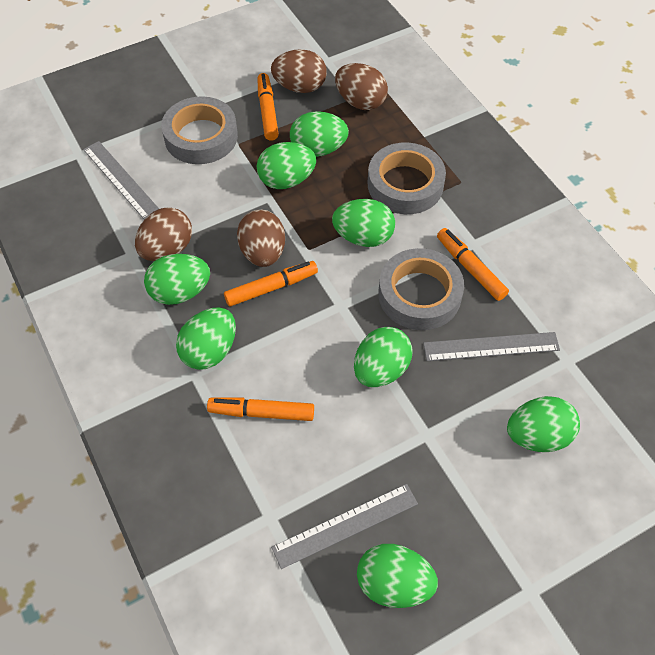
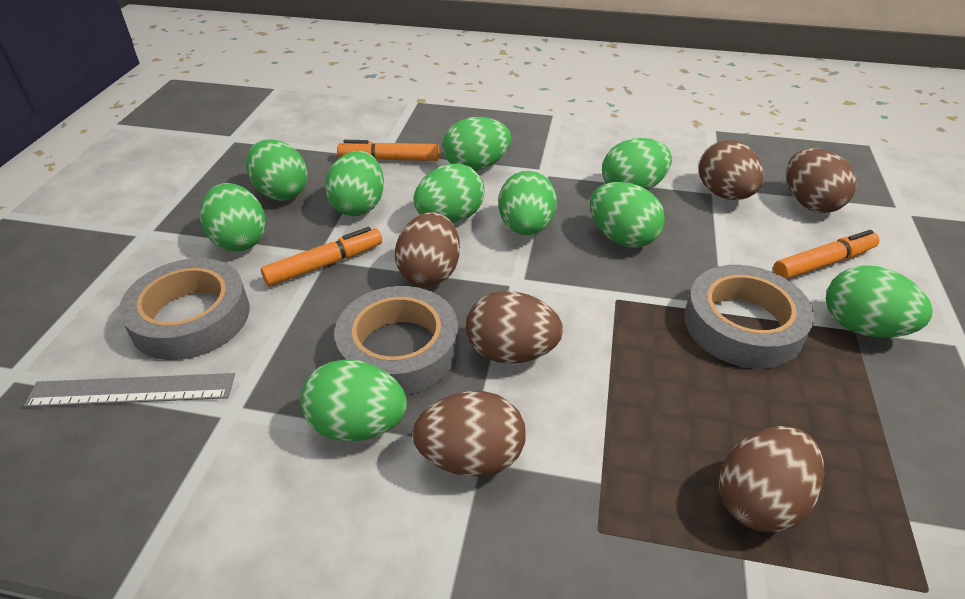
brown egg: [135,207,192,261] [237,210,285,267] [271,49,327,93] [335,63,388,110] = 4 -> [395,212,460,287] [412,391,526,477] [466,291,563,364] [699,140,764,200] [719,426,824,532] [786,148,856,213] = 6
green egg: [144,254,210,305] [176,307,236,370] [257,142,316,189] [290,111,349,157] [332,199,395,247] [354,327,413,387] [357,544,438,608] [507,396,580,452] = 8 -> [200,183,266,252] [246,139,308,200] [301,359,407,441] [325,151,384,216] [413,164,485,223] [443,117,511,171] [498,171,557,235] [590,182,665,248] [602,138,672,190] [826,265,933,338] = 10
grey ruler: [83,141,159,220] [271,484,418,569] [423,332,560,361] = 3 -> [23,373,235,407] = 1
orange marker: [207,397,314,421] [224,261,318,306] [257,73,279,141] [437,228,509,301] = 4 -> [261,227,382,286] [337,140,439,161] [773,230,880,279] = 3

